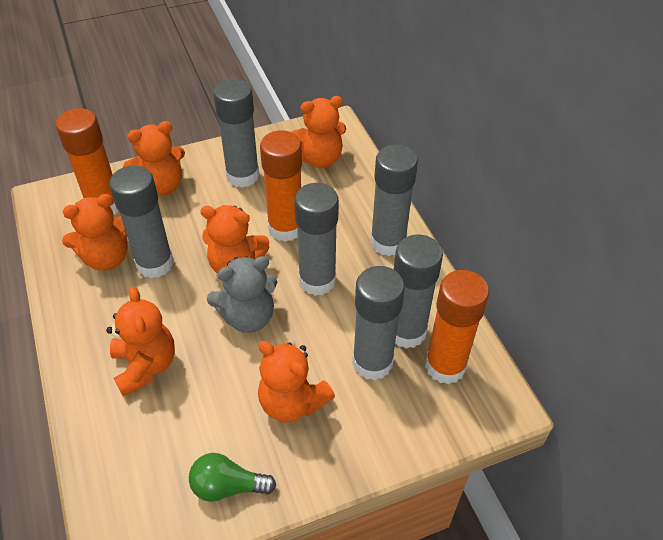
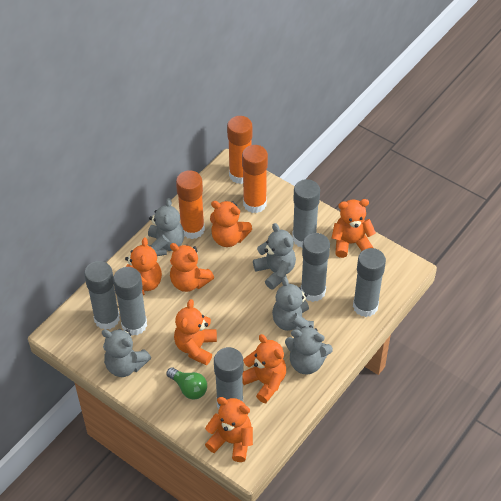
grey teddy bear: [207,256,277,333] = 1 -> [102,329,151,377] [148,198,184,256] [253,223,296,290] [272,277,314,331] [285,325,333,375] = 5
orange teddy bear: [62,194,128,271] [106,287,175,396] [123,121,185,196] [200,205,269,273] [258,341,335,423] [292,96,346,168] = 6 -> [125,237,162,295] [170,243,214,292] [174,299,217,365] [205,397,253,462] [210,201,252,247] [242,334,286,403] [332,199,376,258] = 7

